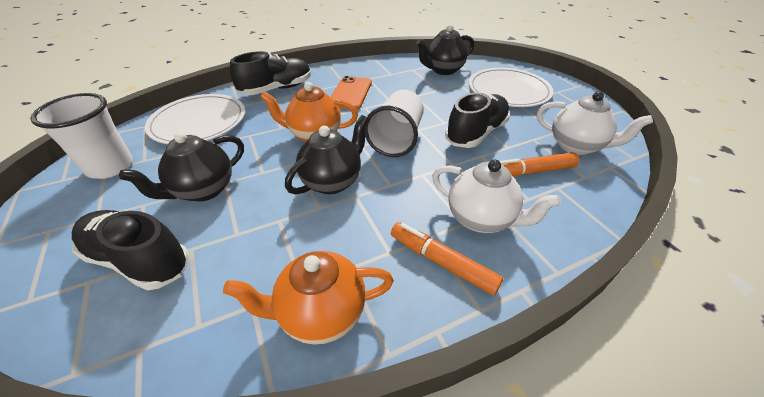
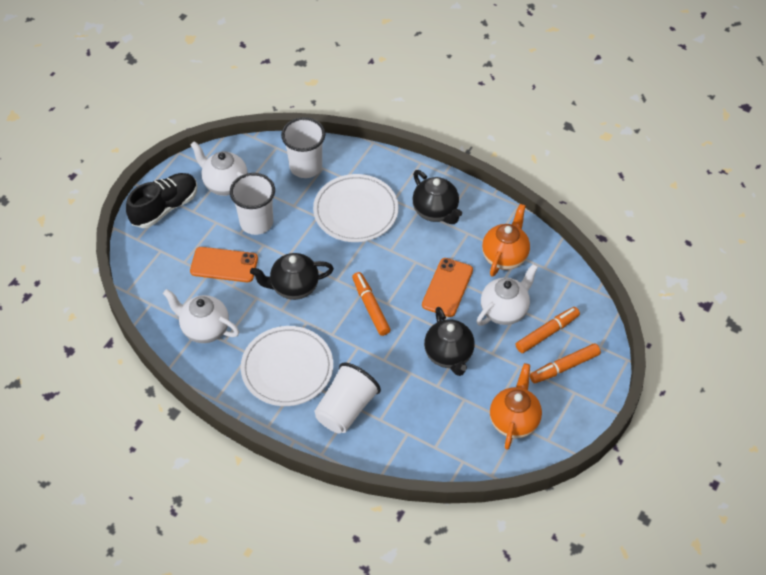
black shoe: [72,210,190,290] [230,51,311,95] [445,93,510,148] = 3 -> [126,173,198,228] = 1
orange marker: [391,222,503,295] [499,152,579,177] = 2 -> [352,272,391,336] [516,307,580,353] [530,343,601,383] = 3
orange phone: [331,76,372,110] = 1 -> [190,247,258,282] [422,258,473,317] = 2
white cup: [30,93,133,179] [365,90,424,157] = 2 -> [230,173,275,235] [281,117,325,178] [314,362,381,434] = 3
white teapot: [432,160,562,233] [537,91,653,155] = 2 -> [163,289,239,343] [191,141,248,196] [477,263,538,326] = 3

